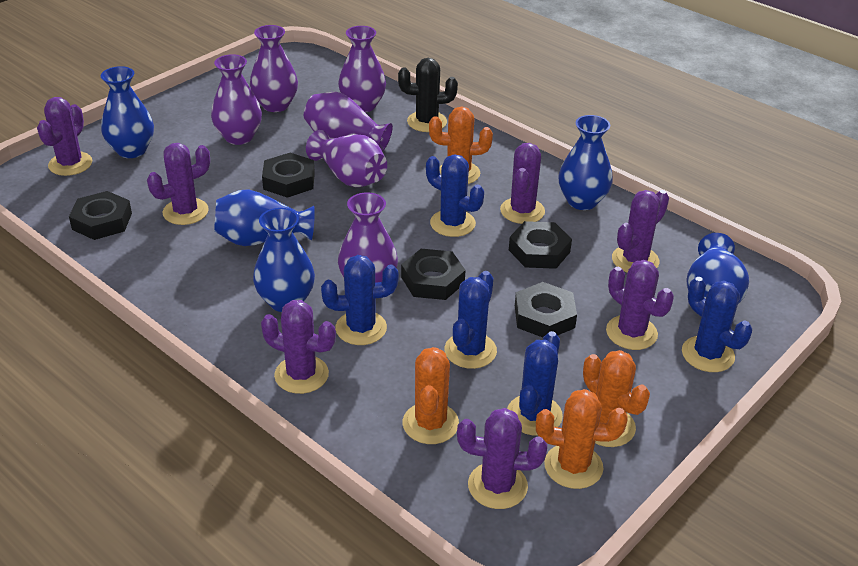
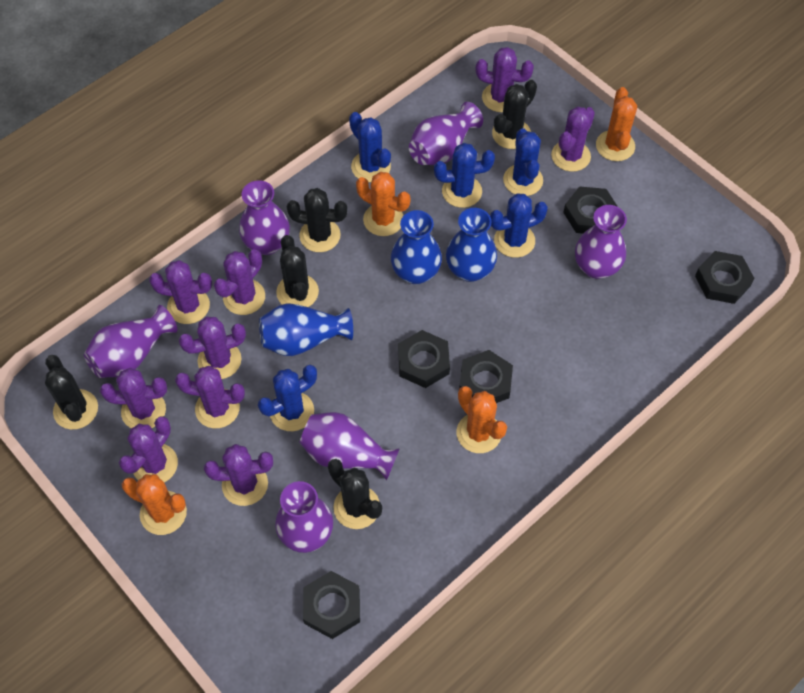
black cactus: [398,58,458,132] = 1 -> [45,355,98,429] [276,235,319,307] [287,188,348,252] [328,459,382,529] [492,80,537,149] = 5
blue vase: [101,66,154,158] [214,189,315,246] [253,208,315,312] [558,115,613,210] [686,233,749,304] = 5 -> [259,303,353,356] [391,210,442,284] [446,208,497,282] = 3
purple cactus: [37,97,92,176] [147,143,210,225] [261,300,336,394] [457,408,547,509] [500,143,545,224] [606,260,674,350] [612,190,669,273] = 7 -> [100,368,167,428] [118,416,178,483] [149,260,212,324] [175,366,245,428] [179,317,246,379] [204,444,273,506] [214,249,265,315] [476,47,534,112] [551,106,595,172] = 9

